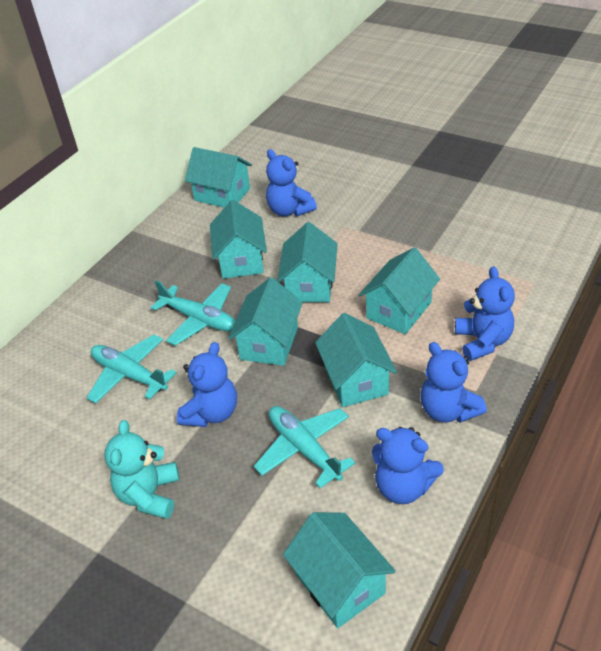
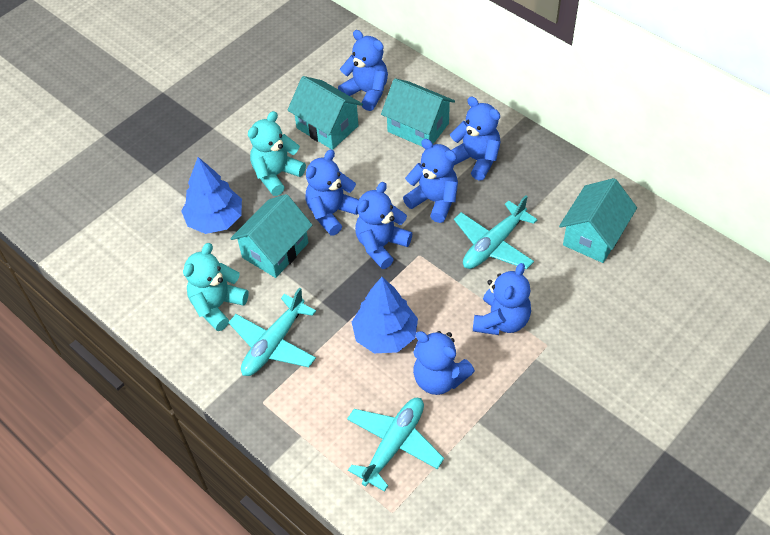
blue teddy bear: [177,342,237,427] [266,149,317,216] [372,427,444,504] [421,342,487,423] [455,266,515,361] = 5 -> [306,149,359,236] [338,30,388,111] [355,182,412,269] [403,139,458,223] [413,331,475,395] [450,97,500,181] [473,263,531,335] = 7
blue tree: none = 0 -> [182,157,242,234] [352,277,418,353] = 2
turquoise house: [185,147,252,208] [210,200,267,279] [228,277,303,366] [277,222,338,302] [283,512,396,628] [315,313,397,407] [359,247,440,334] = 7 -> [230,194,312,278] [288,76,363,150] [381,78,455,146] [559,178,637,263] = 4
turquoise teddy bear: [104,420,179,519] = 1 -> [183,243,249,331] [248,111,306,196] = 2

